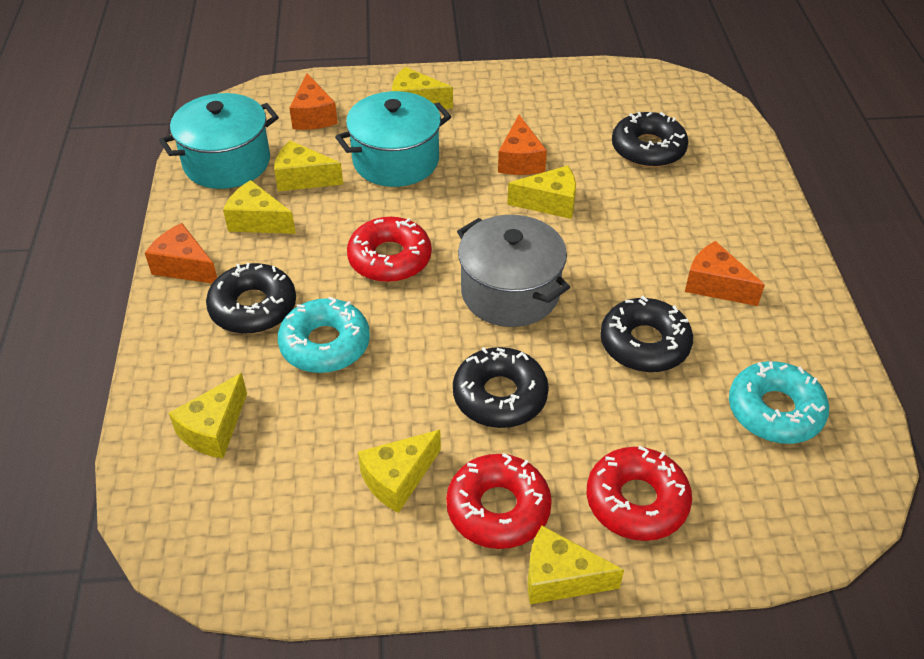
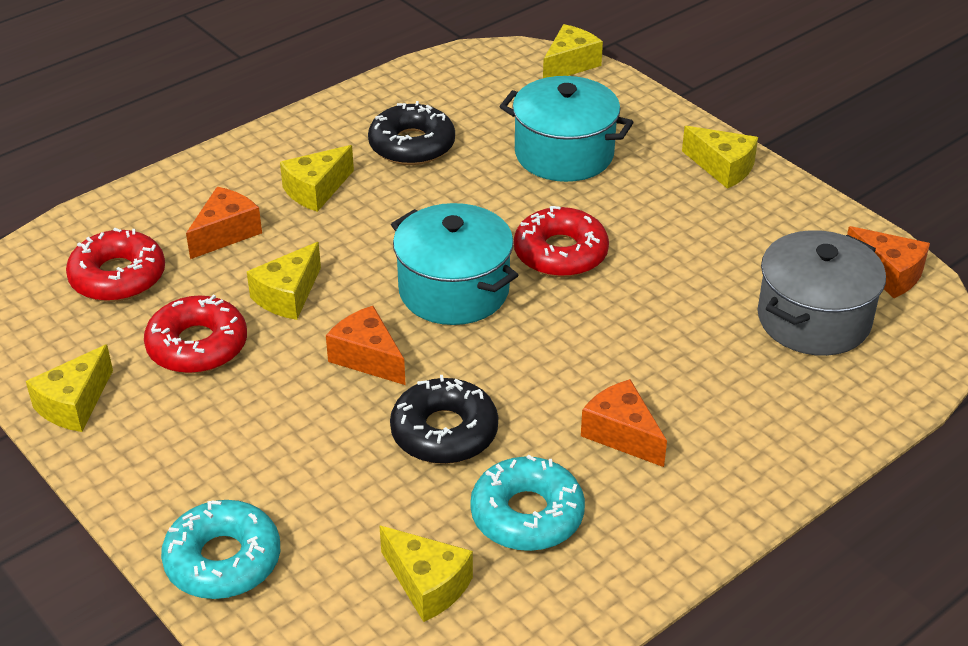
black donut: [206,263,296,334] [453,347,549,428] [600,296,693,372] [612,112,689,168] = 4 -> [368,101,455,165] [390,375,498,464] = 2
yellow cheese: [169,373,247,458] [223,180,296,234] [274,141,343,191] [358,430,441,513] [392,67,453,109] [507,165,576,219] [528,526,624,604] = 7 -> [26,344,113,432] [247,242,321,320] [280,145,354,212] [380,526,473,622] [543,24,603,78] [682,126,758,189] = 6

